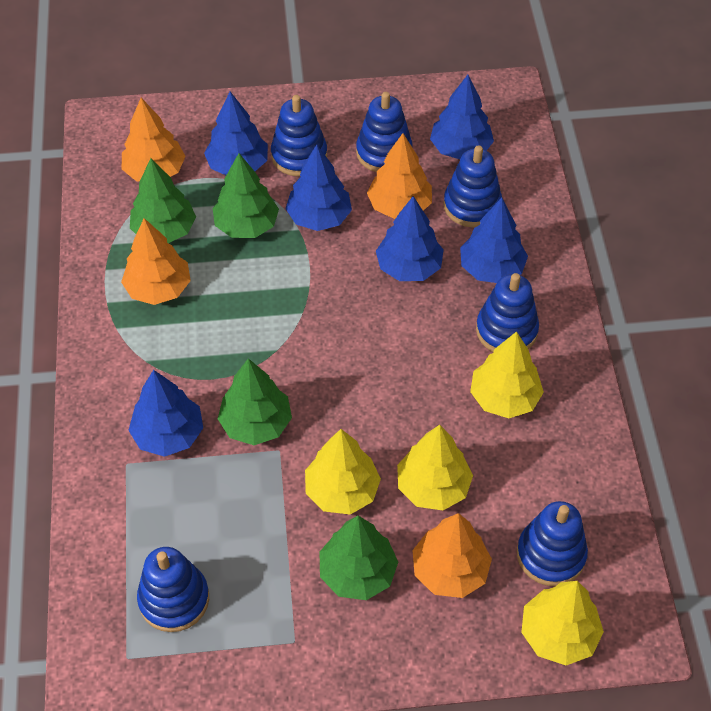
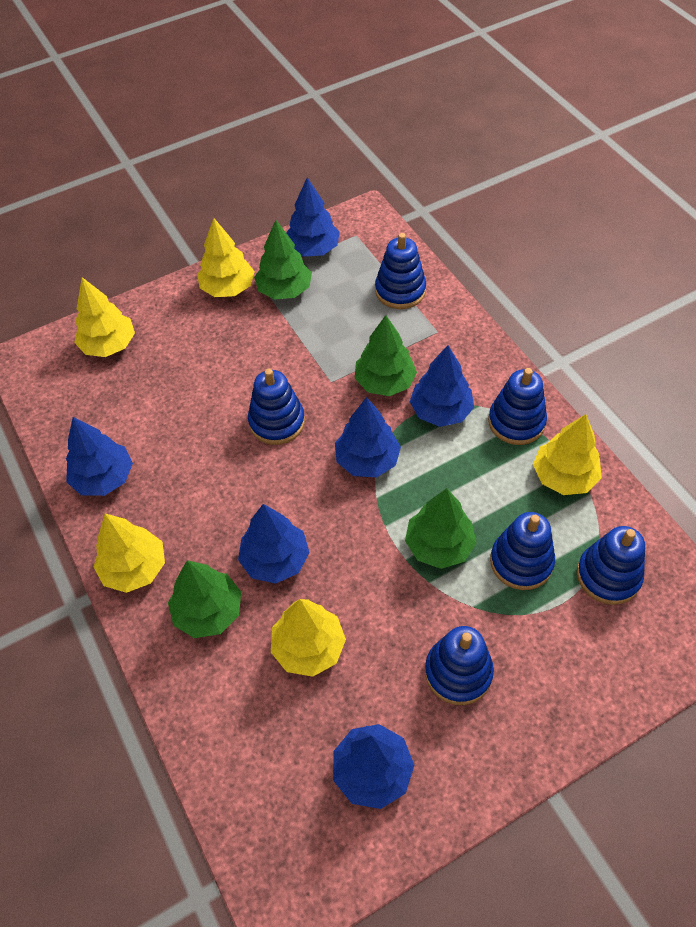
orange tree: [121,218,191,305] [122,98,186,181] [367,133,432,219] [412,513,492,598] = 4 -> none = 0
yellow tree: [305,429,381,515] [397,425,473,510] [470,331,544,418] [521,581,604,665] = 4 -> [74,277,135,357] [93,513,165,593] [197,218,255,297] [271,599,346,677] [533,414,602,495] = 5

